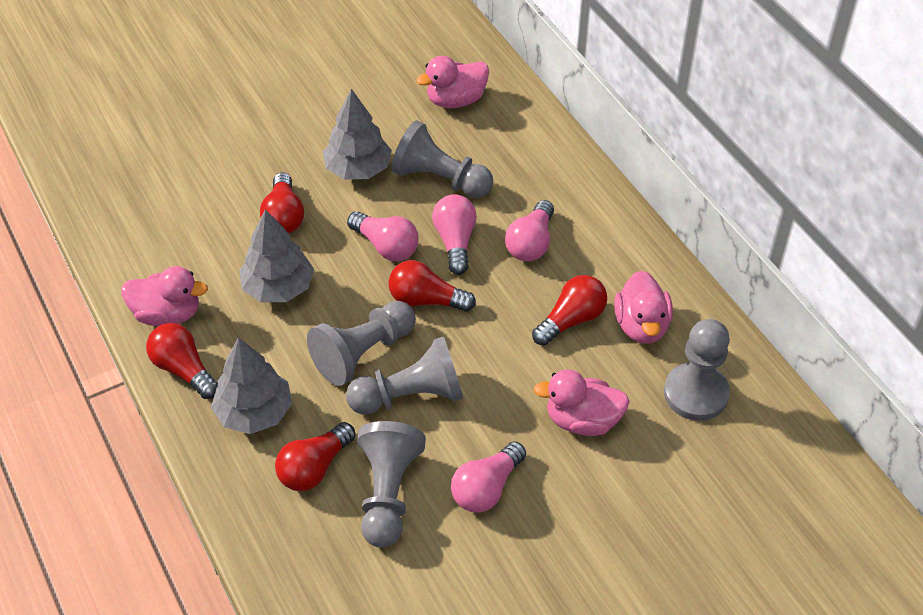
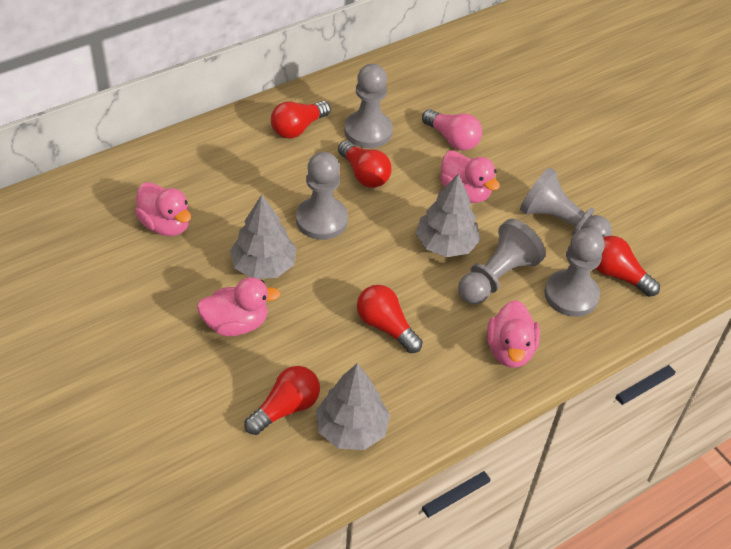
pink light bulb: [347,211,419,261] [432,194,477,275] [451,441,526,512] [505,200,554,261] = 4 -> [422,109,482,150] = 1

